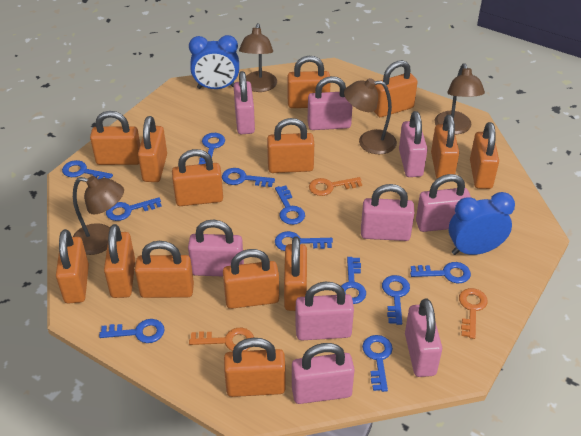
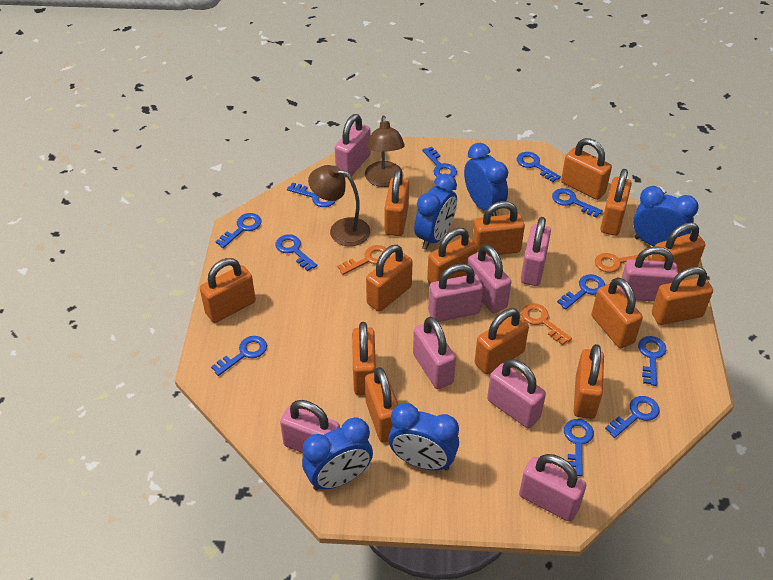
blue clock: [189,35,239,89] [449,192,515,255] = 2 -> [302,417,373,491] [389,403,459,470] [414,174,457,250] [464,143,508,216] [633,186,699,247] = 5
brown lamp: [73,176,124,255] [239,23,277,92] [344,78,397,154] [434,63,485,134] = 4 -> [308,165,370,246] [365,115,405,187] = 2

